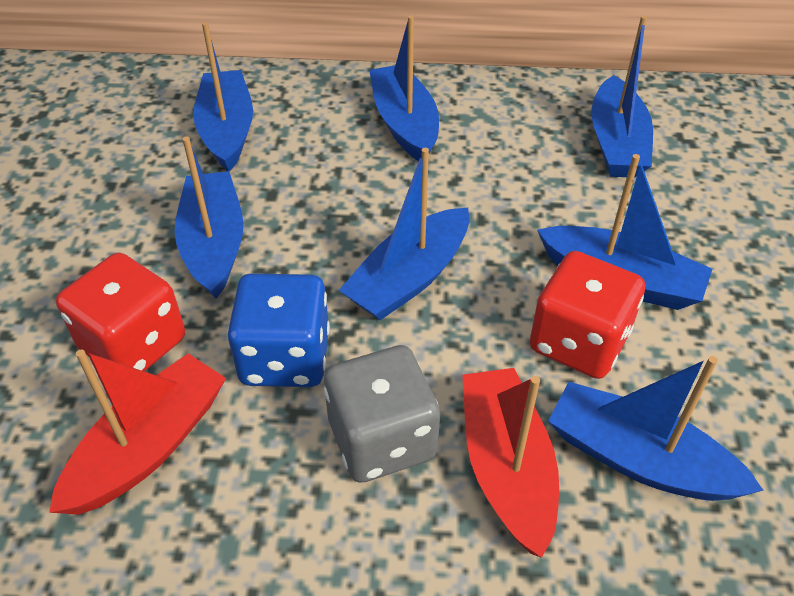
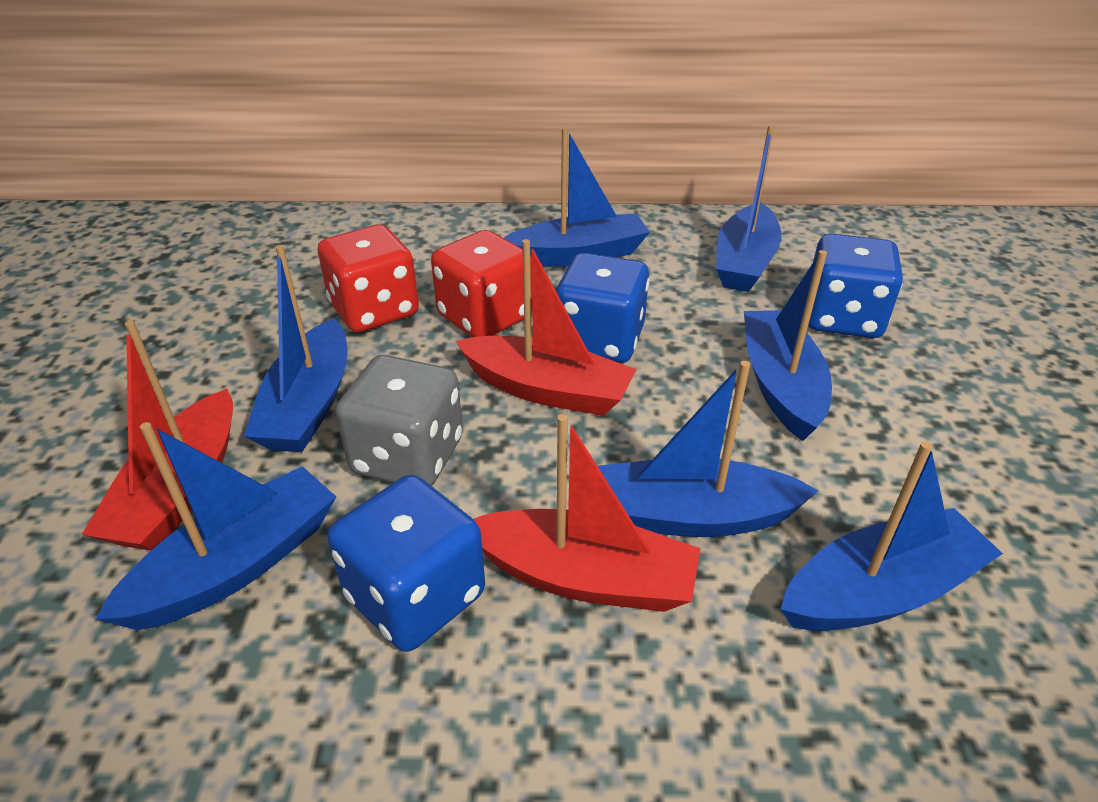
blue dice: [227,273,330,387] = 1 -> [327,475,485,652] [556,253,649,363] [808,233,903,338] = 3
red boat: [49,350,226,515] [462,368,559,558] = 2 -> [82,321,233,551] [456,239,637,416] [474,414,701,612] = 3

